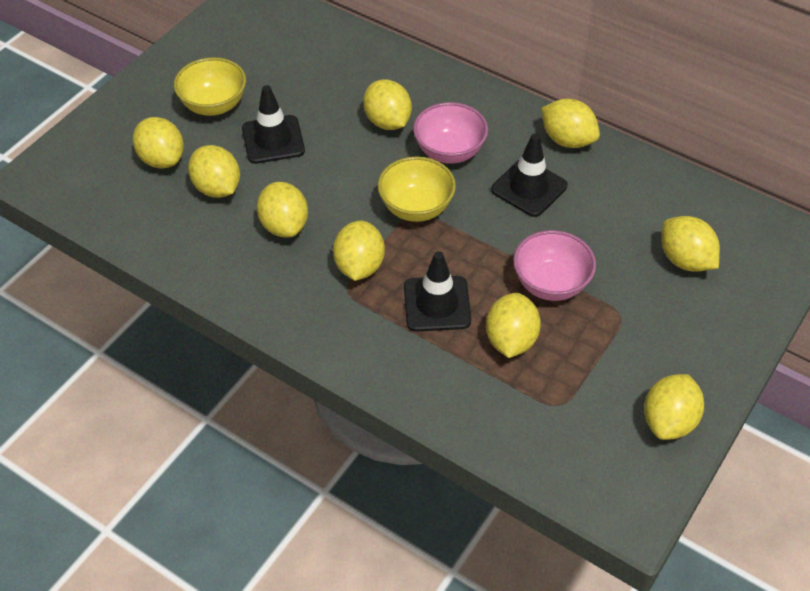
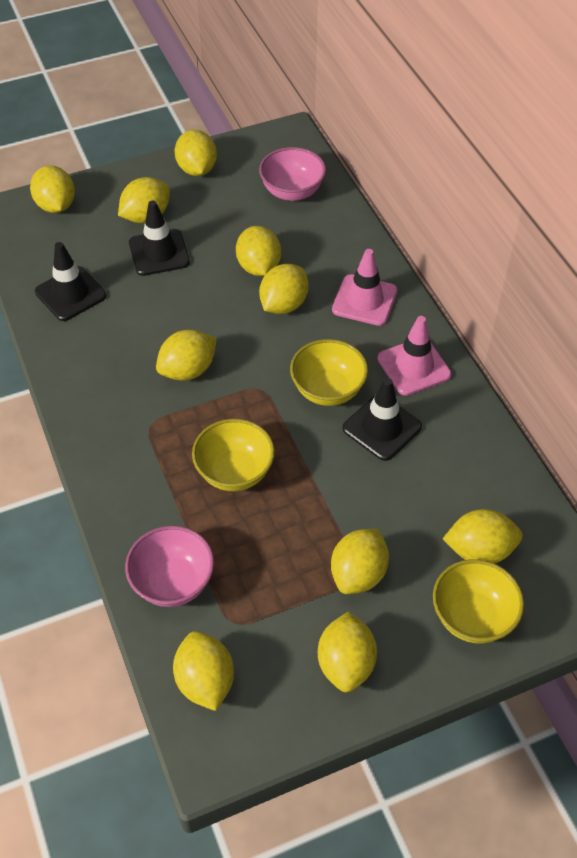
pink traffic cone: none = 0 -> [332,249,397,326] [377,316,452,396] = 2
yellow bowl: [174,57,246,116] [378,156,456,222] = 2 -> [192,419,275,491] [290,339,368,406] [433,559,524,644] = 3
yellow lemon: [133,117,184,168] [188,145,240,198] [257,182,308,237] [333,221,385,281] [363,80,412,130] [486,293,541,358] [541,99,600,148] [644,374,704,440] [661,216,720,272] = 9 -> [30,165,75,213] [118,177,170,223] [156,330,217,381] [173,631,234,711] [175,130,217,176] [236,226,281,276] [259,264,309,314] [318,611,377,692] [331,528,389,594] [443,509,523,564] = 10

